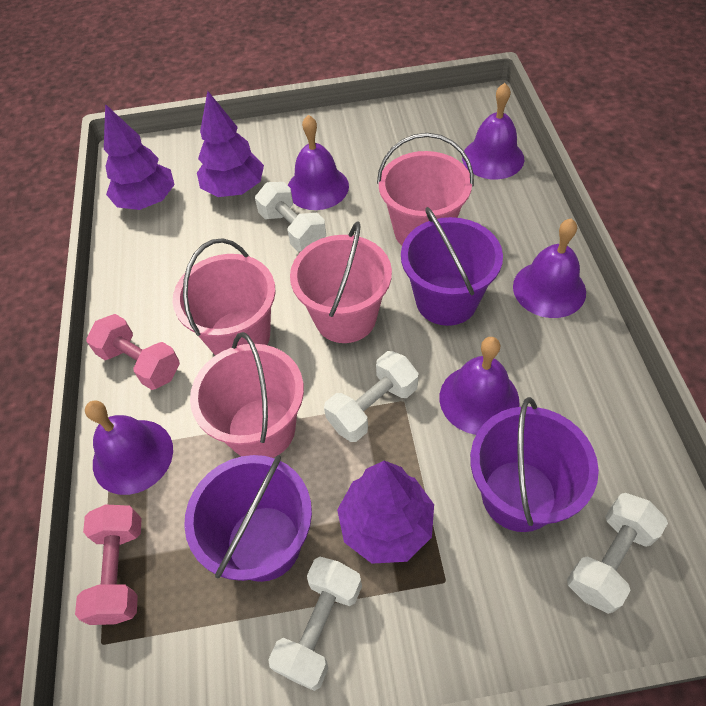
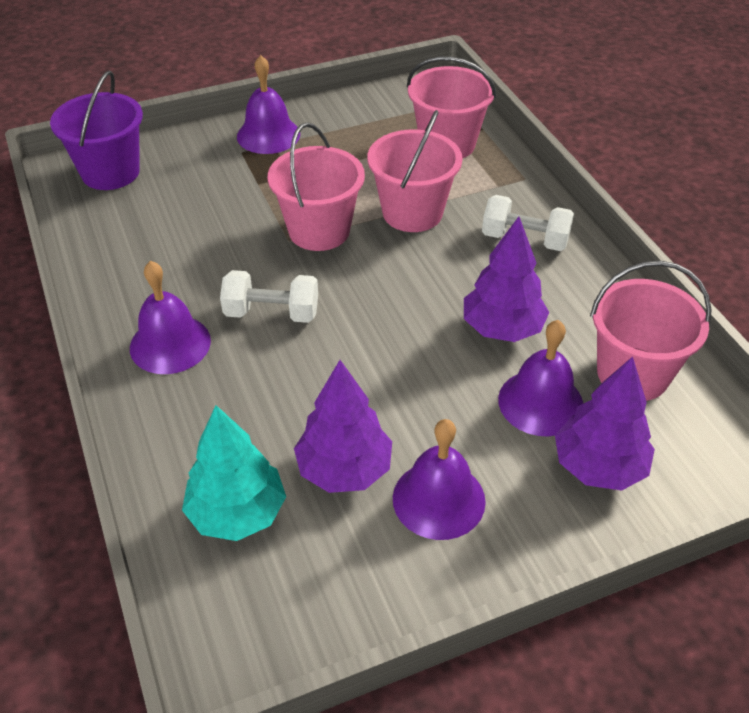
pink dumbbell: [75,504,142,625] [86,314,180,390] = 2 -> none = 0
purple bell: [85,400,173,495] [288,115,349,210] [439,337,520,435] [462,83,524,179] [513,218,586,318] = 5 -> [130,261,211,374] [237,55,300,154] [393,419,486,540] [498,320,583,436] = 4
purple bucket: [184,455,312,582] [401,207,503,326] [470,397,599,532] = 3 -> [50,71,143,190] = 1
turquoise tree: none = 0 -> [182,405,286,541] = 1
white dumbbell: [255,182,326,252] [268,557,362,691] [324,351,419,442] [567,493,668,614] = 4 -> [220,270,318,323] [482,195,574,251] = 2

